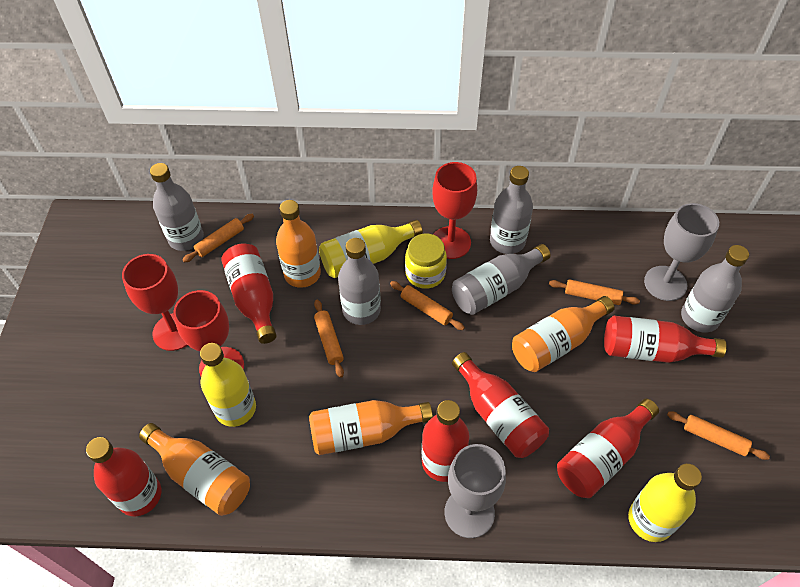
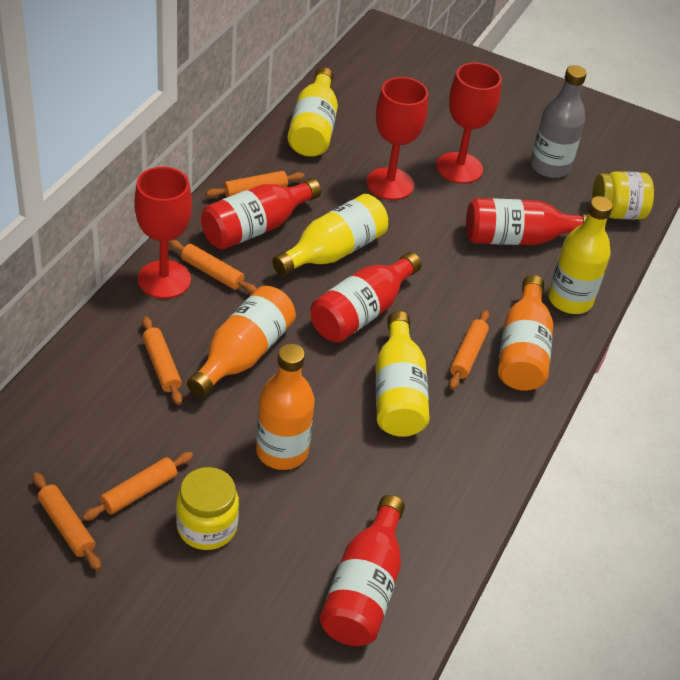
grey bottle: [150,163,204,251] [338,238,381,325] [452,244,551,315] [490,166,533,254] [681,245,749,332] = 5 -> [530,65,587,178] = 1
grey goblet: [444,444,506,538] [644,203,719,301] = 2 -> none = 0
orange bottle: [139,423,250,516] [276,200,321,288] [309,400,433,455] [512,296,615,372] = 4 -> [187,286,296,398] [256,344,315,470] [498,275,553,391] = 3
orange rolling pin: [183,214,254,263] [314,300,344,378] [390,281,465,330] [549,279,640,305] [667,412,770,460] = 5 -> [33,472,101,571] [82,452,193,521] [142,316,182,405] [169,240,257,294] [206,171,305,197] [449,310,490,389] = 6
red bottle: [86,437,161,516] [221,244,277,344] [422,400,469,482] [452,352,549,458] [557,399,659,498] [604,316,727,363] = 6 -> [201,178,321,250] [310,252,422,342] [320,495,405,646] [466,198,588,245] = 4
yellow bottle: [200,343,256,427] [319,220,423,278] [628,464,702,542] = 3 -> [272,194,388,276] [288,67,338,157] [375,311,430,437] [548,196,613,314] = 4
yellow jar: [405,234,447,289] = 1 -> [176,467,239,550] [592,171,654,220] = 2

